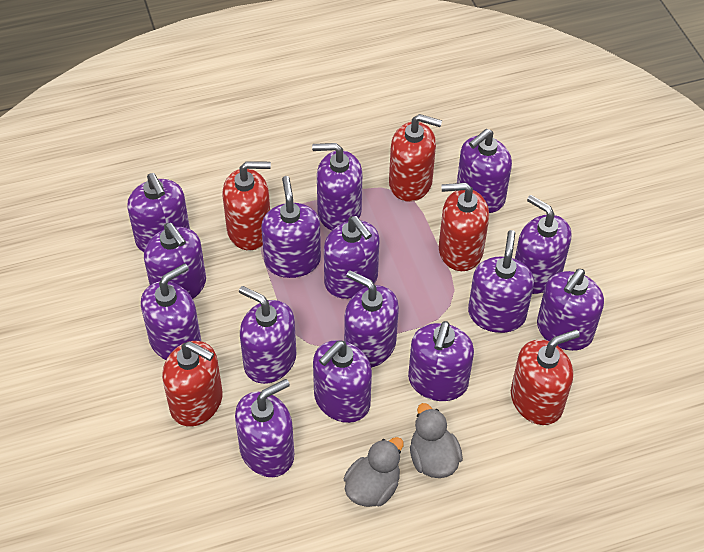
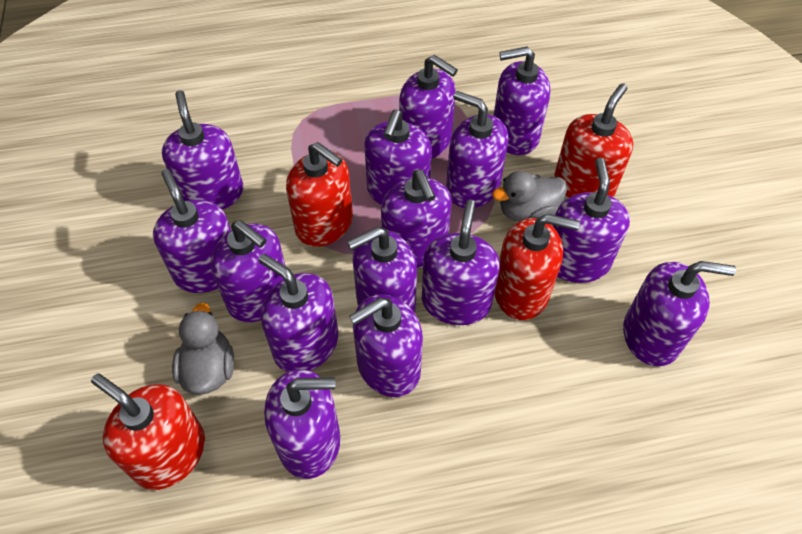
red soap dispenser: [162,341,223,427] [222,161,271,250] [389,114,442,202] [439,183,489,271] [511,330,580,425] = 5 -> [91,374,205,490] [286,142,353,247] [494,214,580,320] [554,83,633,197] = 4

